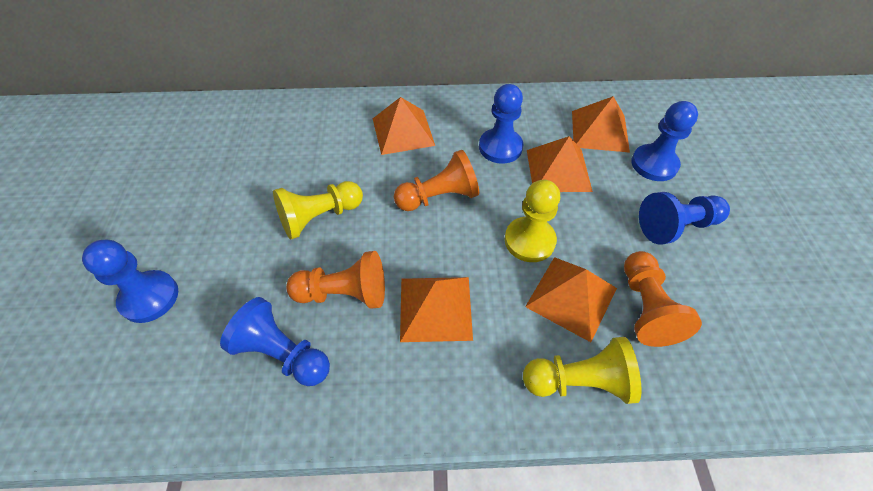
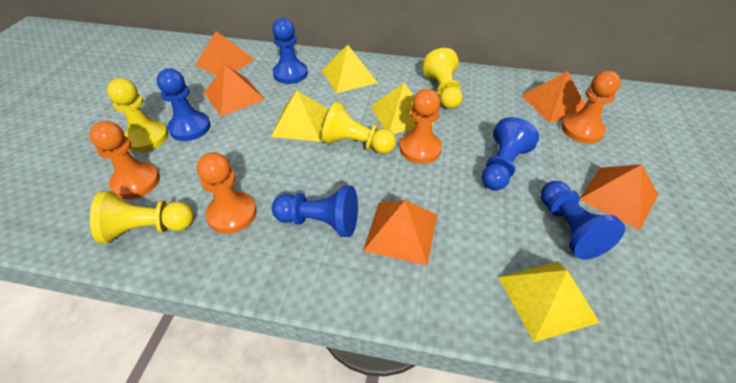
orange pawn: [286,251,385,309] [394,150,479,211] [624,251,702,347] = 3 -> [89,121,160,199] [197,152,256,234] [400,89,442,164] [562,71,621,143] = 4
yellow pawn: [273,181,363,240] [505,180,560,262] [523,337,641,404] = 3 -> [90,191,193,243] [107,78,168,152] [322,102,396,154] [422,48,462,109] = 4
yellow pyramid: none = 0 -> [271,90,330,142] [321,45,378,93] [371,83,434,134] [498,261,600,342] = 4

